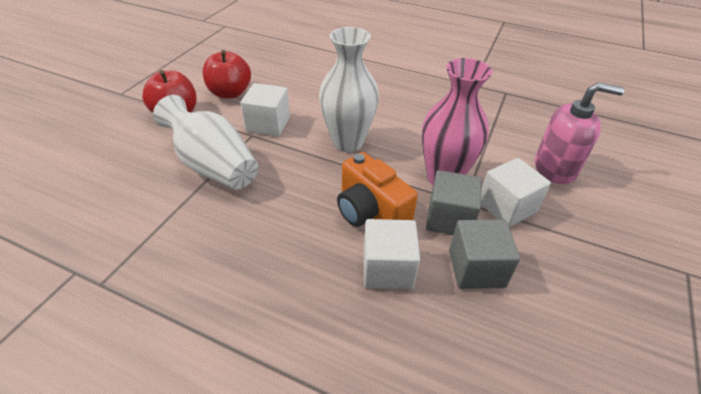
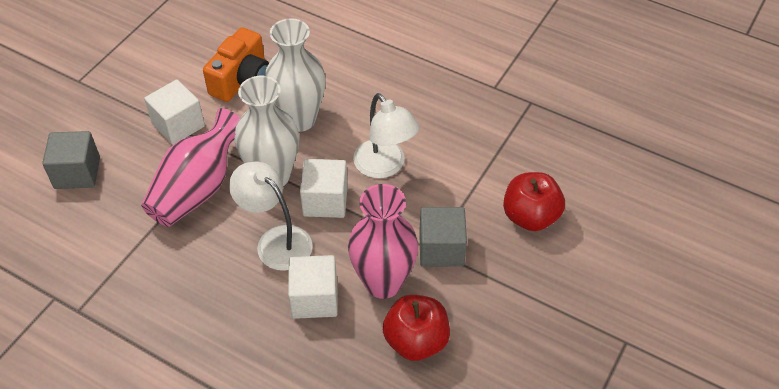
pink soap dispenser: [535,82,625,184] = 1 -> none = 0
pink vase: [422,58,492,185] = 1 -> [141,108,240,227] [348,184,418,299] = 2
white lamp: none = 0 -> [229,161,313,271] [353,93,420,178] = 2

